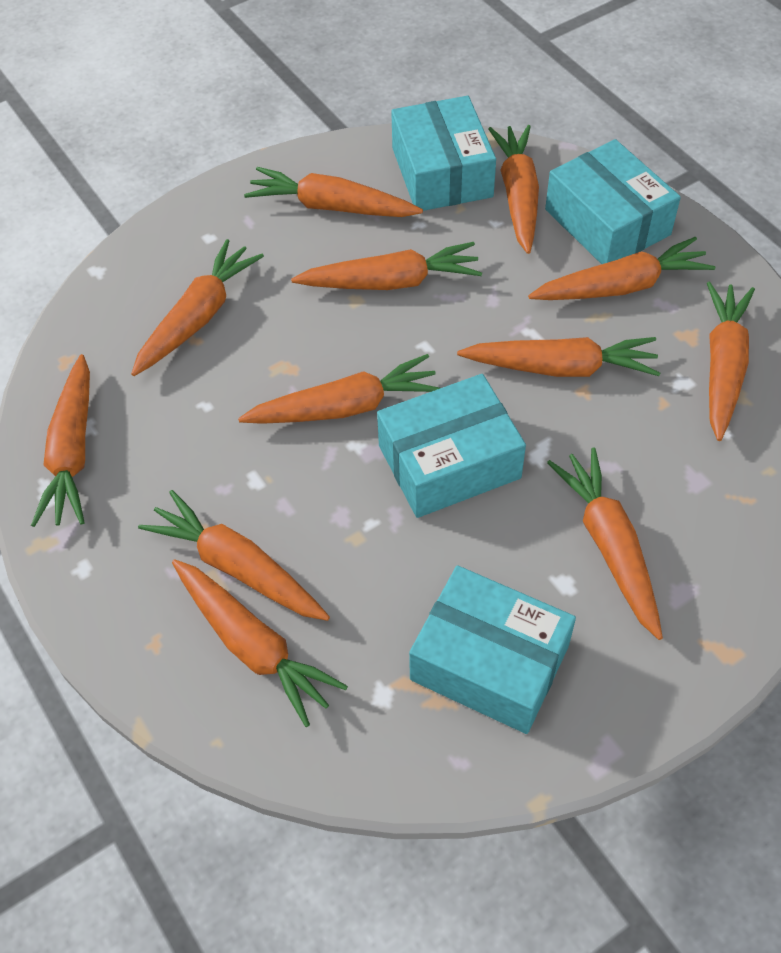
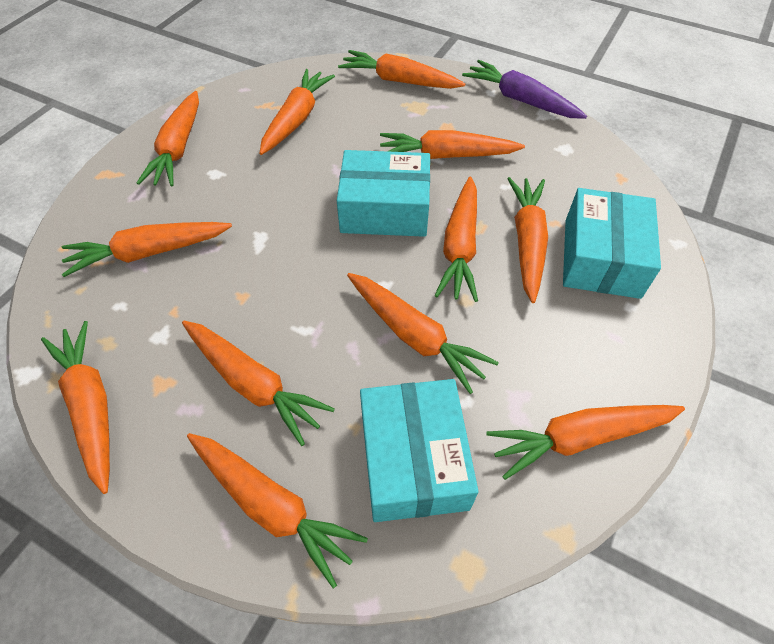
purple carrot: none = 0 -> [462,60,587,119] = 1
turquoise box: [377,374,526,518] [391,96,496,211] [409,565,576,734] [545,139,681,264] = 4 -> [337,150,430,237] [360,379,479,522] [563,188,661,299] = 3

